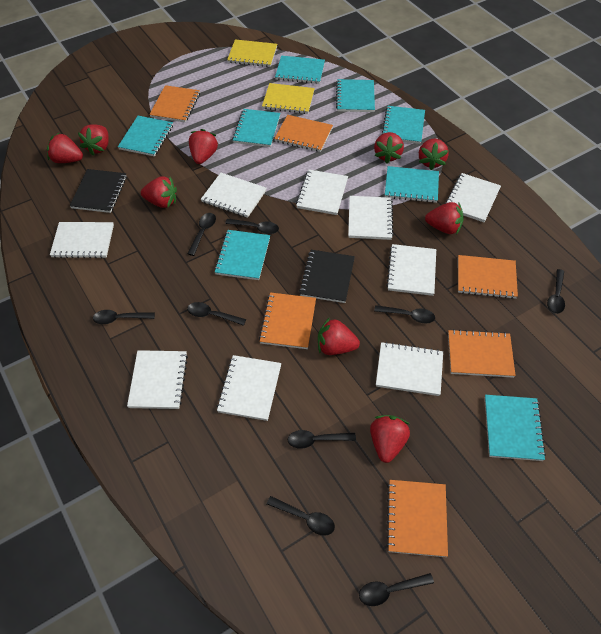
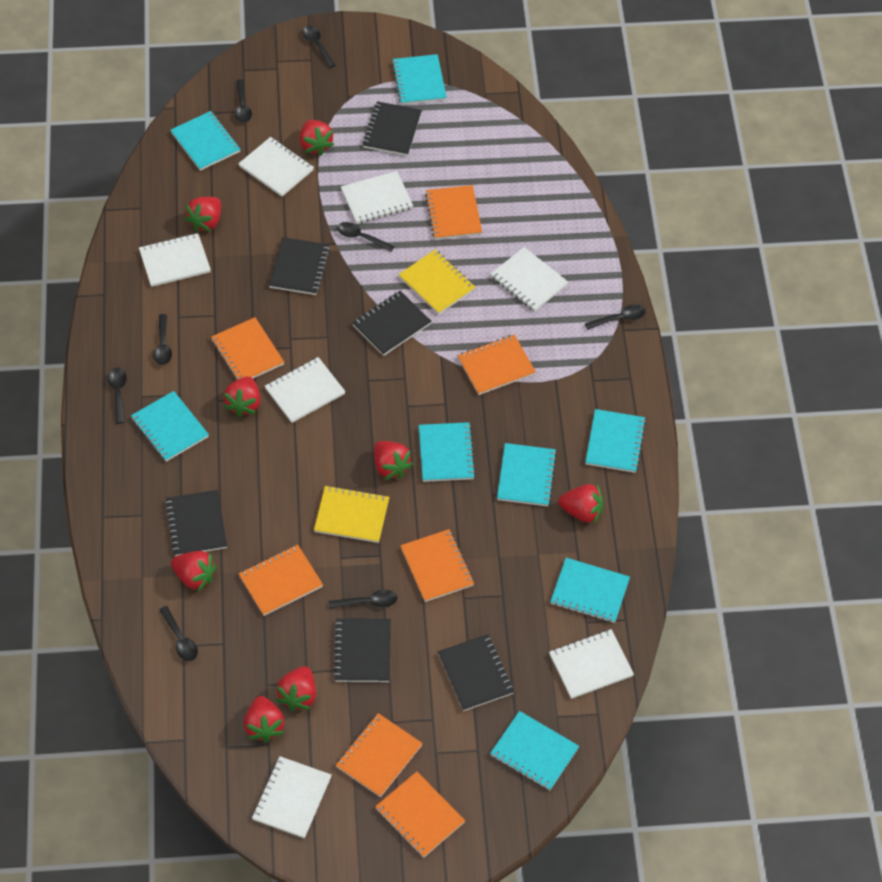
black notebook: [70,169,127,213] [299,250,355,303] = 2 -> [165,490,227,556] [269,237,330,295] [333,618,391,682] [352,291,432,356] [362,101,422,156] [438,634,514,711] = 6
black spoon: [93,310,155,324] [187,302,246,326] [188,213,216,256] [225,219,279,234] [266,496,335,536] [288,430,356,449] [359,573,434,606] [374,305,435,324] [547,269,565,314] = 9 -> [108,368,127,424] [153,314,172,365] [159,606,198,661] [235,79,252,123] [302,26,336,68] [329,590,397,609] [337,222,395,252] [585,304,645,330] = 8
orange notebook: [149,85,200,122] [259,292,316,349] [274,115,333,152] [386,480,448,557] [448,329,516,378] [458,255,518,299] = 6 -> [211,317,284,380] [239,545,323,616] [336,713,423,797] [375,771,465,858] [400,529,474,602] [425,185,482,240] [457,335,536,395] = 7
red strawberry: [47,133,83,163] [78,125,109,155] [141,176,177,208] [189,129,218,164] [318,317,360,355] [370,415,410,463] [374,132,404,164] [419,139,449,170] [425,202,464,234] = 9 -> [171,551,216,591] [185,197,221,232] [224,376,260,417] [244,696,285,742] [276,666,316,711] [300,120,334,156] [374,441,413,480] [558,484,603,523] = 8
white notebook: [50,222,114,258] [127,350,188,409] [201,173,267,218] [217,355,281,421] [296,169,348,215] [348,196,394,240] [376,342,443,396] [386,244,436,296] [445,173,501,222] = 9 -> [139,233,211,287] [238,137,314,197] [252,756,332,838] [265,357,346,423] [341,171,413,224] [491,247,568,311] [549,629,634,699] = 7

